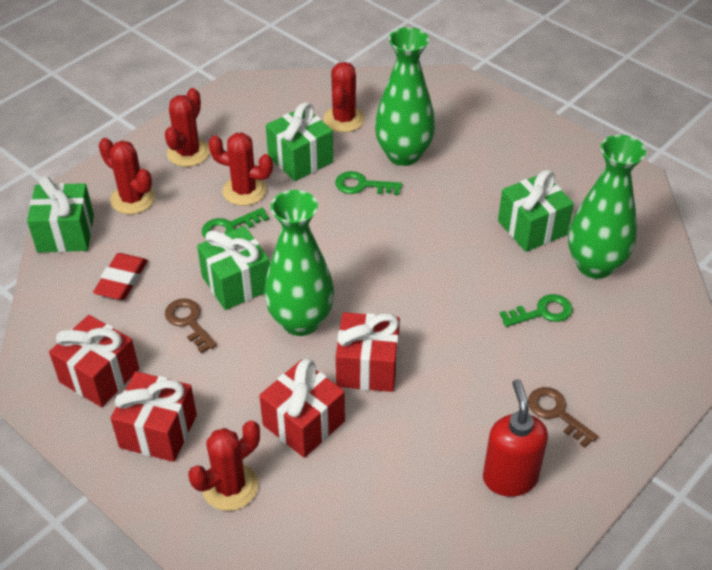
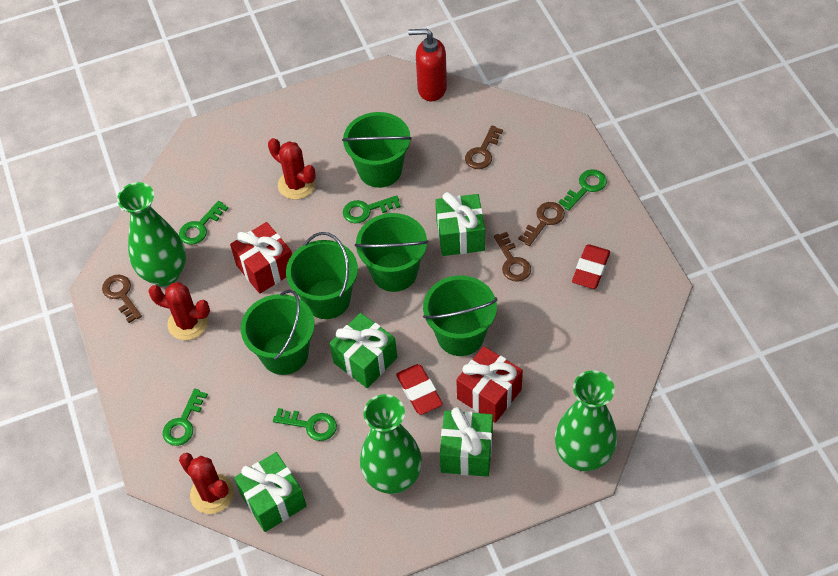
brown key: [165,298,217,353] [528,387,598,448] = 2 -> [102,275,142,323] [465,125,503,169] [494,232,531,282] [518,202,565,246] = 4
green bucket: none = 0 -> [241,290,315,375] [286,232,358,319] [342,112,412,188] [355,213,429,292] [423,276,497,356] = 5
green key: [202,208,269,239] [335,171,402,195] [500,294,573,327] = 3 -> [163,389,208,446] [179,201,228,244] [273,408,337,441] [343,195,401,223] [559,169,607,211] = 5
red cactus: [99,138,155,214] [165,88,210,167] [188,420,260,511] [208,133,273,206] [323,62,365,132] = 5 -> [148,282,210,340] [179,453,234,514] [268,138,316,199] = 3
red eraser: [93,253,148,300] = 1 -> [396,364,443,415] [572,244,610,289] = 2
red gift: [49,315,139,407] [110,371,197,462] [259,359,345,458] [336,312,400,392] = 4 -> [230,222,292,294] [456,346,523,423] = 2

